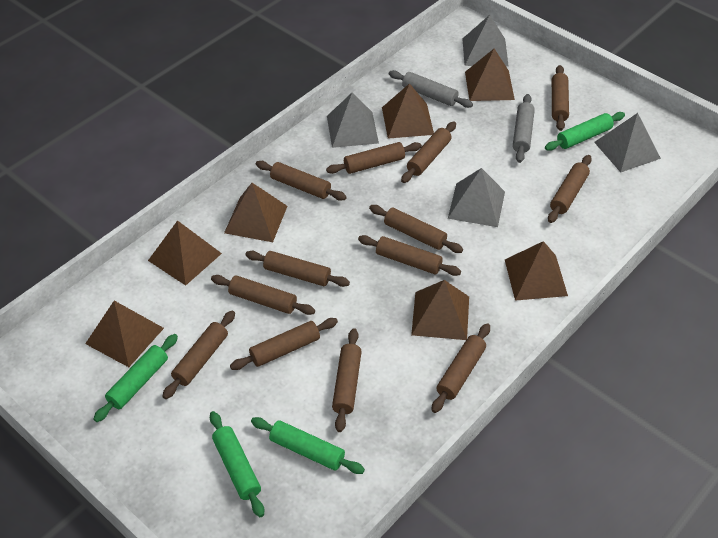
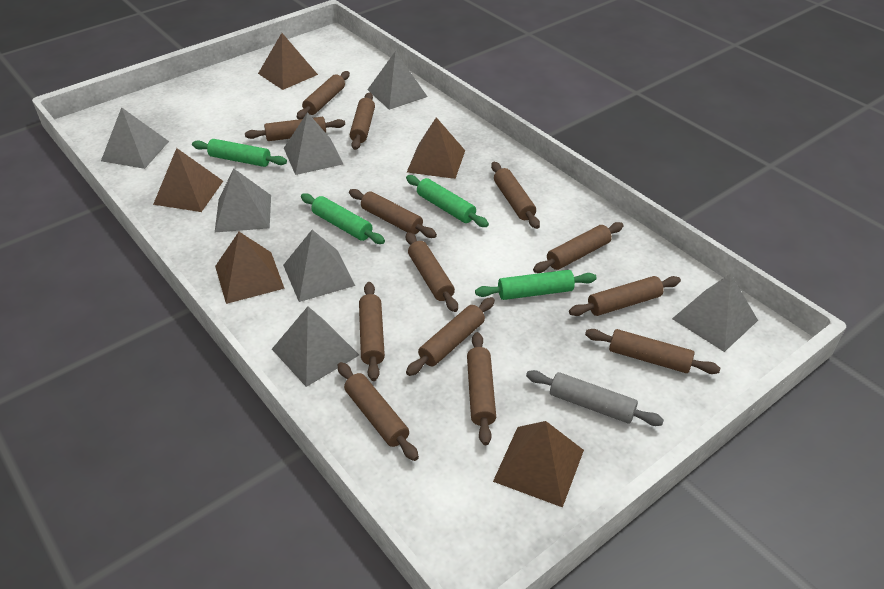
brown pyramid: [85,301,164,367] [148,220,222,285] [224,183,287,242] [382,83,434,139] [411,280,469,340] [465,49,515,101] [505,241,568,301] = 7 -> [153,148,223,212] [215,232,285,304] [258,33,318,90] [407,117,465,179] [493,421,584,508] = 5
grey pyramid: [327,92,379,148] [448,168,505,227] [462,15,508,66] [594,113,661,173] = 4 -> [101,107,169,169] [215,169,271,232] [272,306,359,387] [283,230,355,302] [284,112,343,175] [367,51,428,110] [672,274,758,352] = 7
grey rolling pin: [389,70,473,108] [513,94,535,163] = 2 -> [526,370,664,426] = 1

